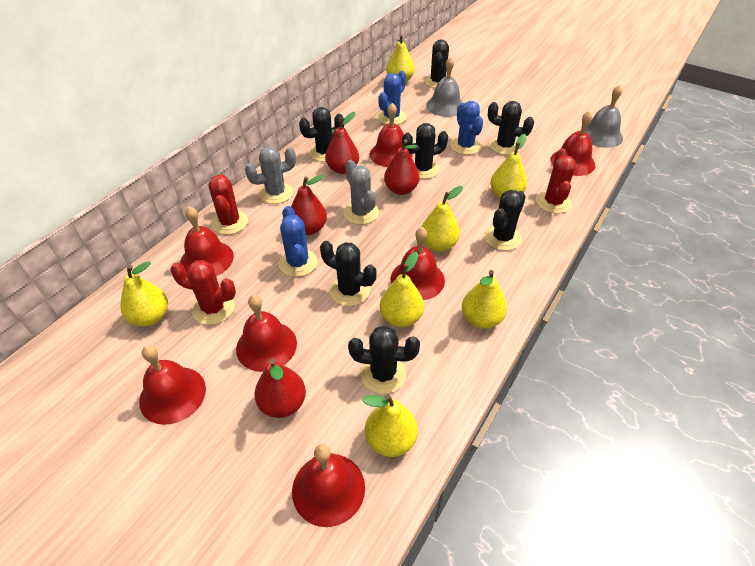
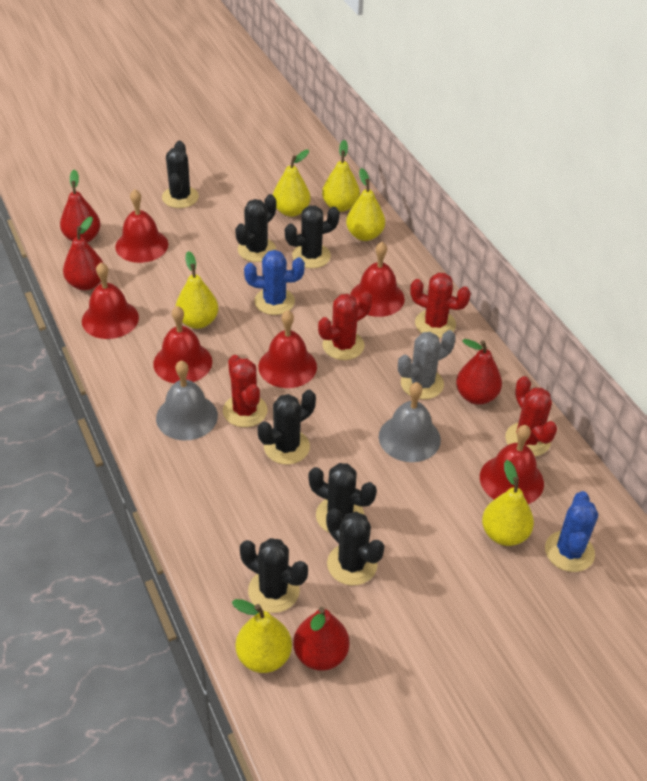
blue cactus: [279,206,318,277] [377,71,406,124] [450,101,483,155] = 3 -> [244,250,305,315] [545,491,598,572] = 2
grey cactus: [245,147,296,204] [343,160,379,225] = 2 -> [398,330,456,399] = 1
red bell: [139,345,206,425] [180,207,234,276] [236,295,297,372] [292,444,365,527] [369,103,413,167] [391,227,445,300] [550,111,595,176] = 7 -> [82,262,139,339] [115,189,168,263] [153,306,212,383] [258,310,317,388] [350,242,405,317] [480,425,544,504] = 6
red cactus: [170,260,236,325] [208,174,248,235] [536,148,576,214] = 3 -> [223,355,268,427] [318,291,372,360] [410,273,471,338] [505,376,557,456] = 4
yellow pear: [121,261,168,327] [362,394,418,457] [380,251,424,327] [386,34,414,82] [422,186,463,252] [462,270,507,329] [490,134,527,199] = 7 -> [175,251,218,329] [232,599,292,673] [273,150,311,217] [322,140,360,212] [346,168,385,241] [482,460,534,546] = 6

